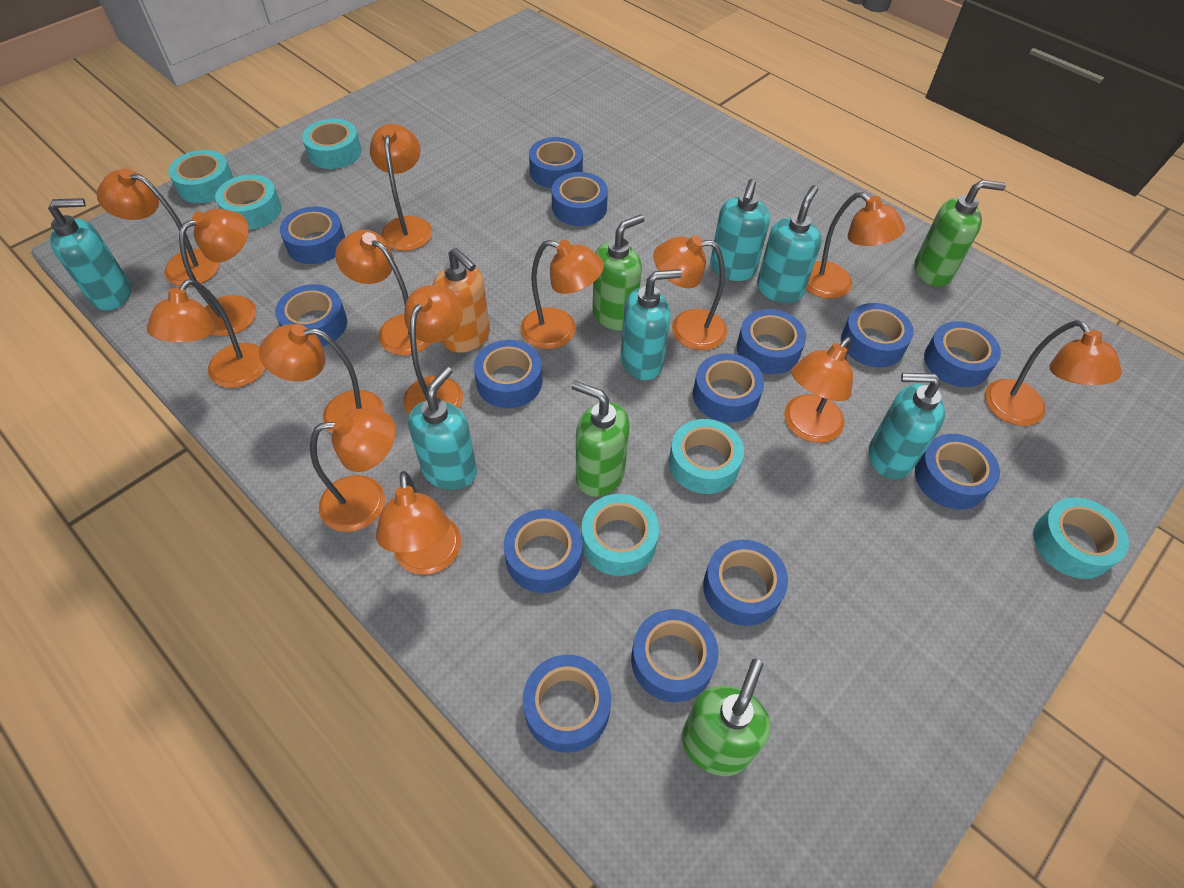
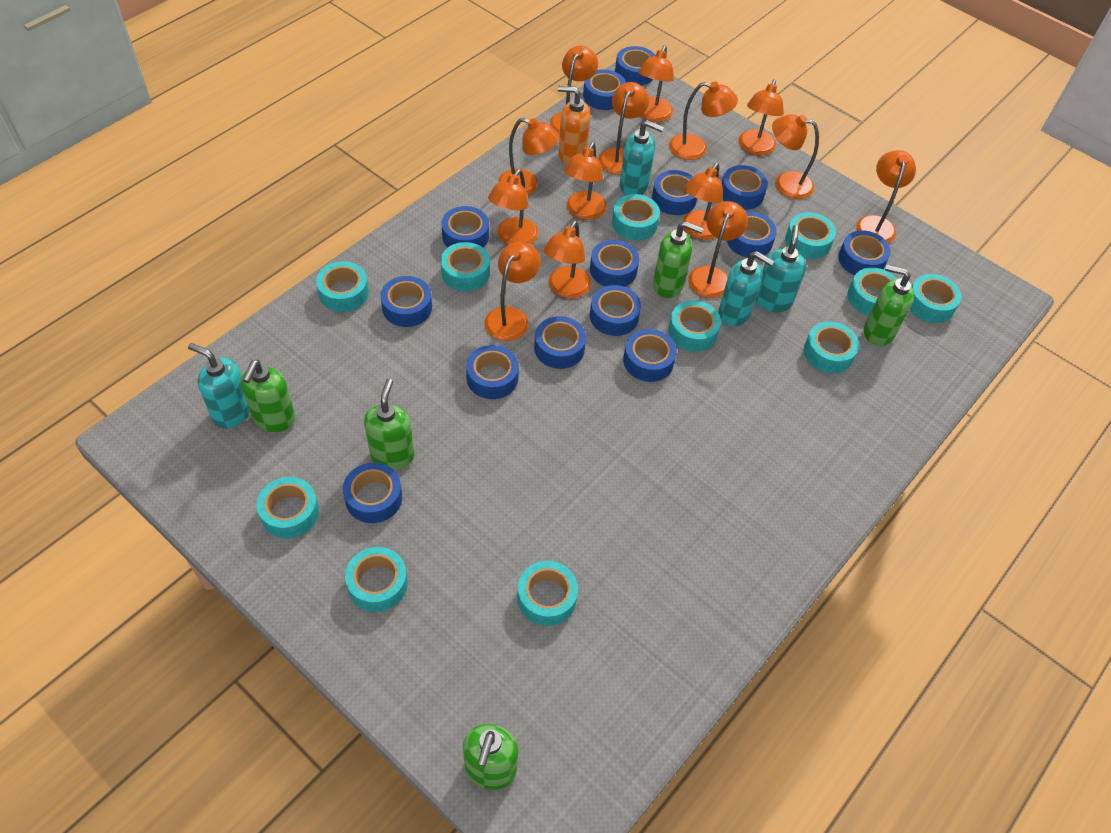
green soap dispenser: [572,381,630,497] [593,214,645,331] [682,659,771,776] [914,180,1006,287] = 4 -> [241,360,296,432] [364,379,414,470] [463,724,518,790] [653,221,704,298] [864,265,914,346] = 5
turquoise soap dispenser: [48,198,131,311] [408,366,477,490] [621,269,682,380] [710,179,770,281] [757,185,822,303] [869,373,945,480] = 6 -> [188,343,250,429] [620,120,664,195] [719,251,774,327] [755,225,806,312] = 4
turquoise tape: [168,150,234,203] [215,175,282,230] [302,119,361,169] [582,494,659,576] [669,419,744,494] [1033,497,1129,579] = 6 -> [257,477,319,538] [316,261,369,312] [345,547,408,612] [441,242,490,291] [517,561,578,626] [612,194,660,241] [668,300,721,352] [785,212,836,259] [804,321,859,373] [847,267,897,315] [910,274,961,323] = 11

